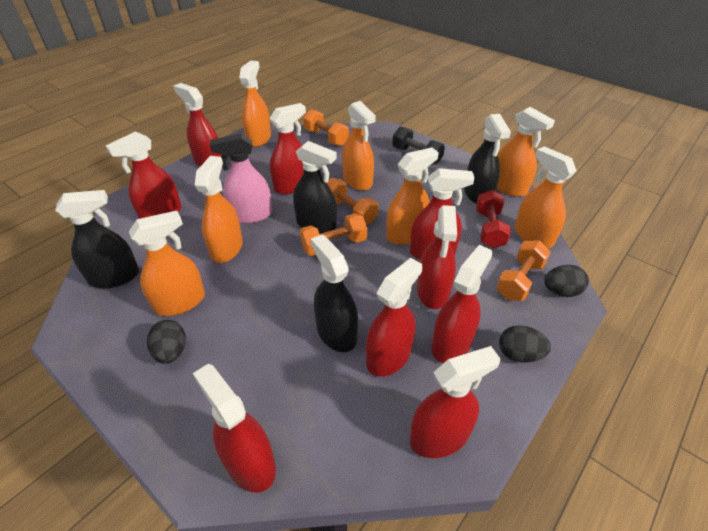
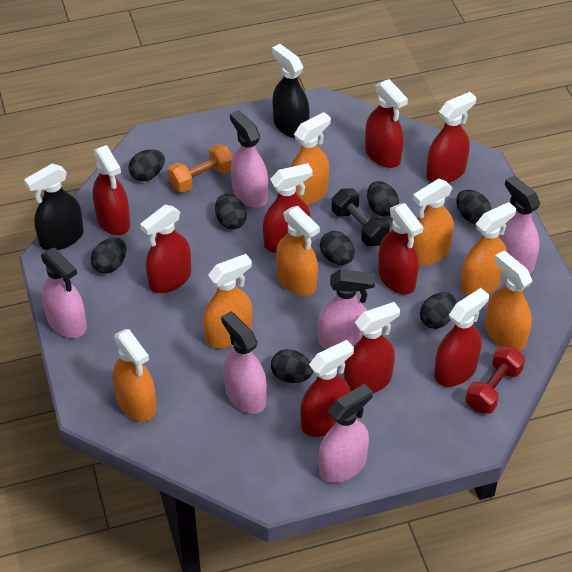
black egg: [147,320,186,364] [499,325,551,363] [544,265,589,297] = 3 -> [91,238,126,273] [129,150,165,181] [215,194,247,230] [271,349,313,383] [320,231,354,265] [367,181,399,217] [420,292,456,329] [456,190,491,224] = 8
black spray bottle: [55,190,139,288] [293,141,337,234] [311,234,358,352] [464,114,511,204] = 4 -> [24,163,84,250] [272,44,310,138] = 2
orange dumbbell: [300,213,367,256] [303,109,349,146] [327,178,378,225] [496,240,551,301] = 4 -> [168,144,233,192] = 1
pink spray bottle: [210,133,272,223] = 1 -> [41,247,87,338] [221,311,267,414] [230,110,268,208] [318,269,375,349] [319,384,373,483] [499,175,540,273] = 6

